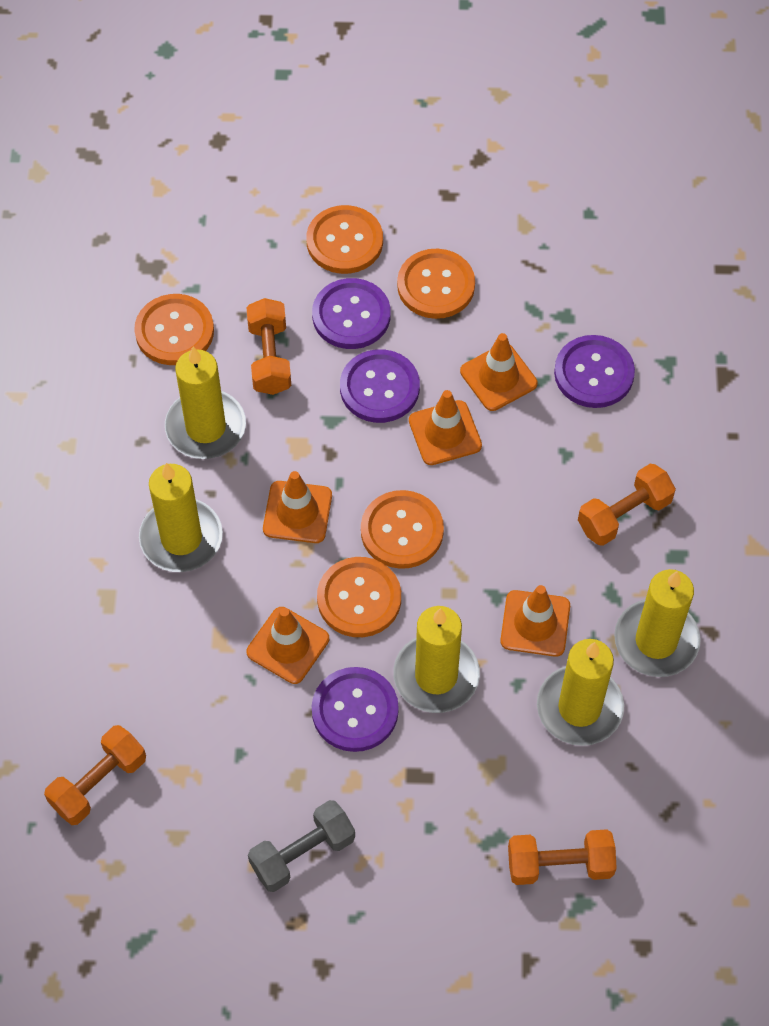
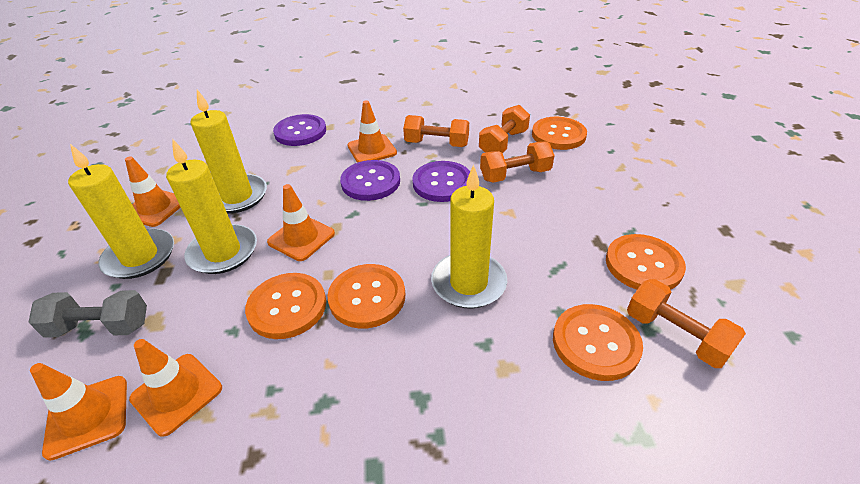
purple button: [312,278,390,349] [312,667,399,752] [340,349,420,423] [554,335,635,408] = 4 -> [273,114,326,146] [340,160,400,201] [412,161,470,202] = 3
yellow candle: [139,463,223,572] [165,347,246,459] [393,606,480,713] [537,639,624,746] [614,569,701,677] = 5 -> [68,144,174,279] [166,139,257,274] [190,90,267,214] [431,165,507,309] = 4

